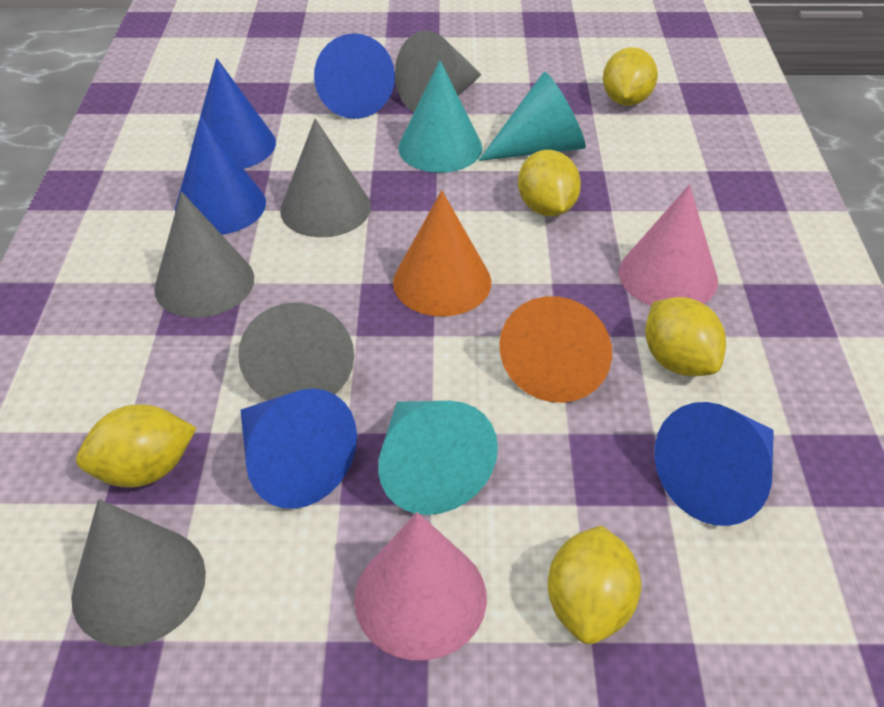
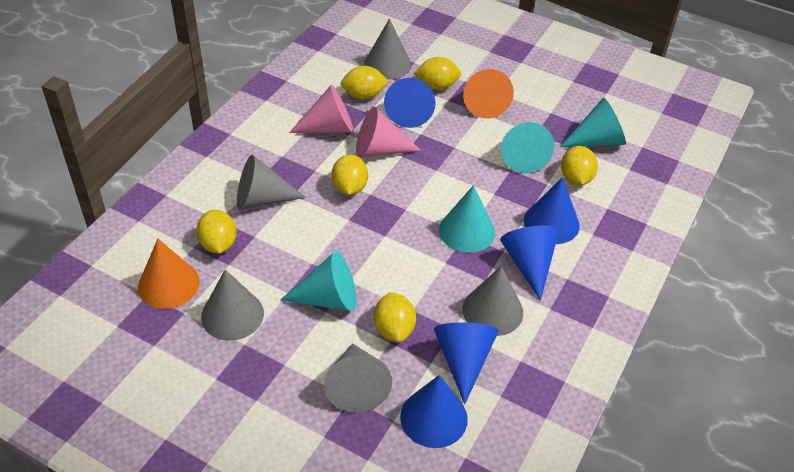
turquoise cone: [378,401,498,515] [398,60,482,173] [479,71,586,161] = 3 -> [280,251,356,311] [439,185,495,253] [501,122,555,173] [560,98,626,147] = 4
yellow lemon: [76,404,196,488] [518,150,581,216] [548,525,641,644] [603,47,658,106] [645,297,726,376] = 5 -> [196,210,237,254] [331,155,368,195] [341,66,389,99] [374,292,416,343] [414,57,461,90] [561,146,598,185] = 6

